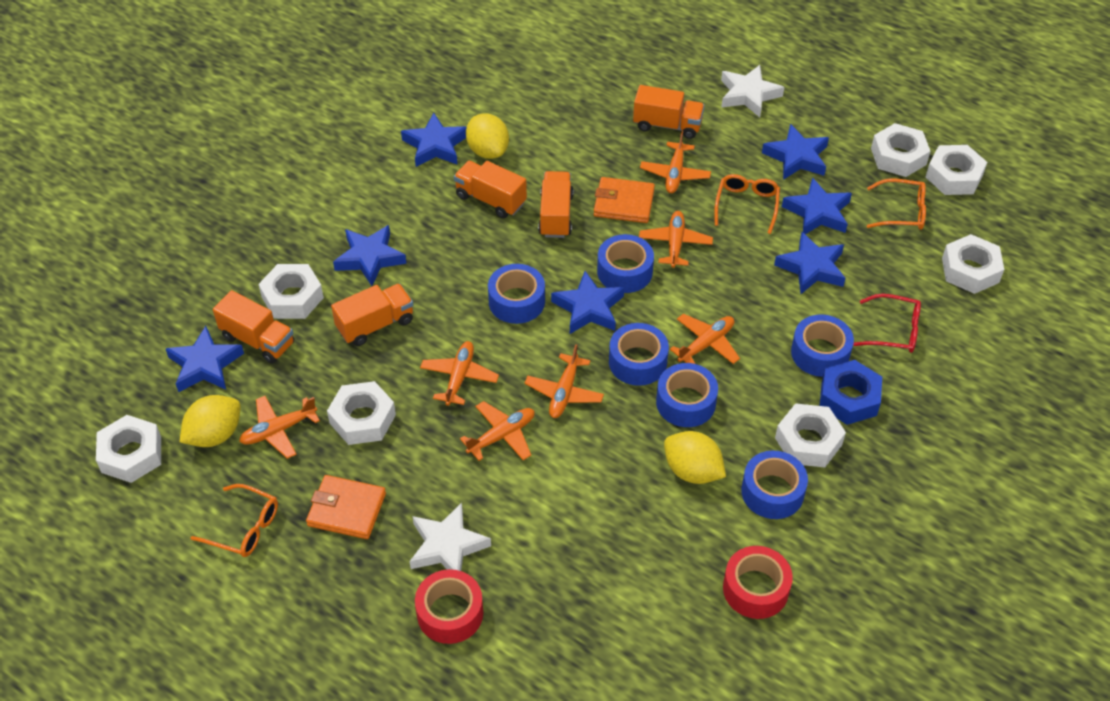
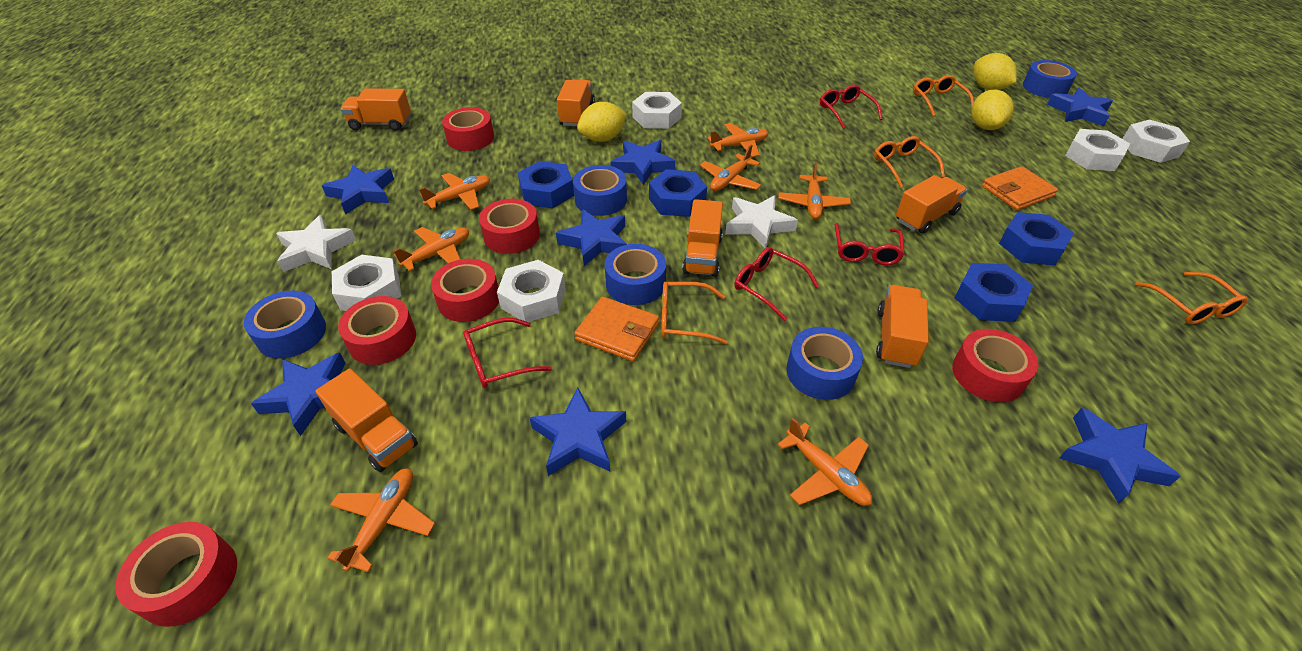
blue nut: [820,360,882,425] = 1 -> [518,161,574,209] [649,169,707,217] [955,263,1033,322] [999,212,1074,266] = 4
blue tape: [488,264,545,324] [597,234,654,293] [609,323,669,386] [656,363,718,427] [741,450,808,519] [791,314,854,377] = 6 -> [243,291,326,359] [573,165,627,216] [605,244,666,305] [787,327,863,400] [1023,60,1077,98] = 5
orange glasses: [190,484,278,557] [714,174,780,234] [867,179,926,230] = 3 -> [661,282,728,344] [874,136,945,187] [913,75,974,116] [1135,272,1248,324] = 4
orange truck: [213,290,294,363] [331,283,413,346] [454,161,527,218] [538,171,574,238] [633,85,705,139] = 5 -> [315,368,418,472] [341,88,411,131] [557,79,595,126] [682,199,723,277] [876,285,929,368] [896,175,967,234] = 6
red glasses: [853,294,921,353] = 1 -> [463,318,552,388] [734,247,819,321] [820,84,883,129] [835,223,905,265] = 4
red tape: [415,569,483,644] [723,546,793,619] = 2 -> [115,522,237,627] [338,296,416,365] [431,259,499,322] [442,107,494,151] [479,199,540,254] [952,329,1039,402] = 6
white nut: [96,415,161,483] [258,264,324,319] [327,381,396,445] [775,403,846,467] [871,123,931,177] [926,145,987,195] [942,234,1004,294] = 7 -> [332,255,401,311] [497,260,566,322] [632,92,682,129] [1065,129,1130,171] [1122,119,1190,163] = 5

